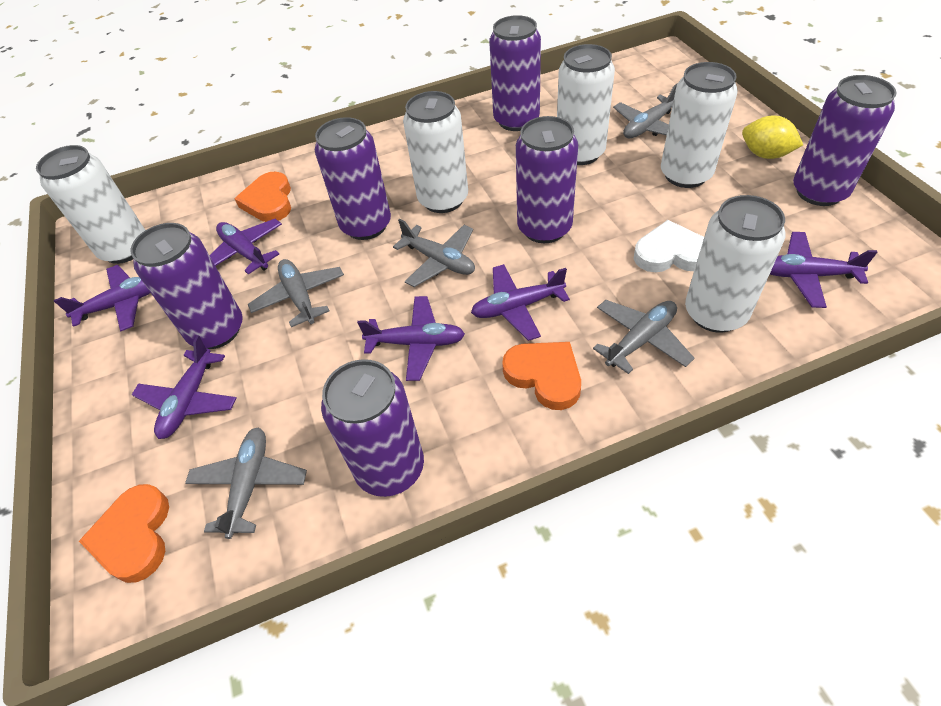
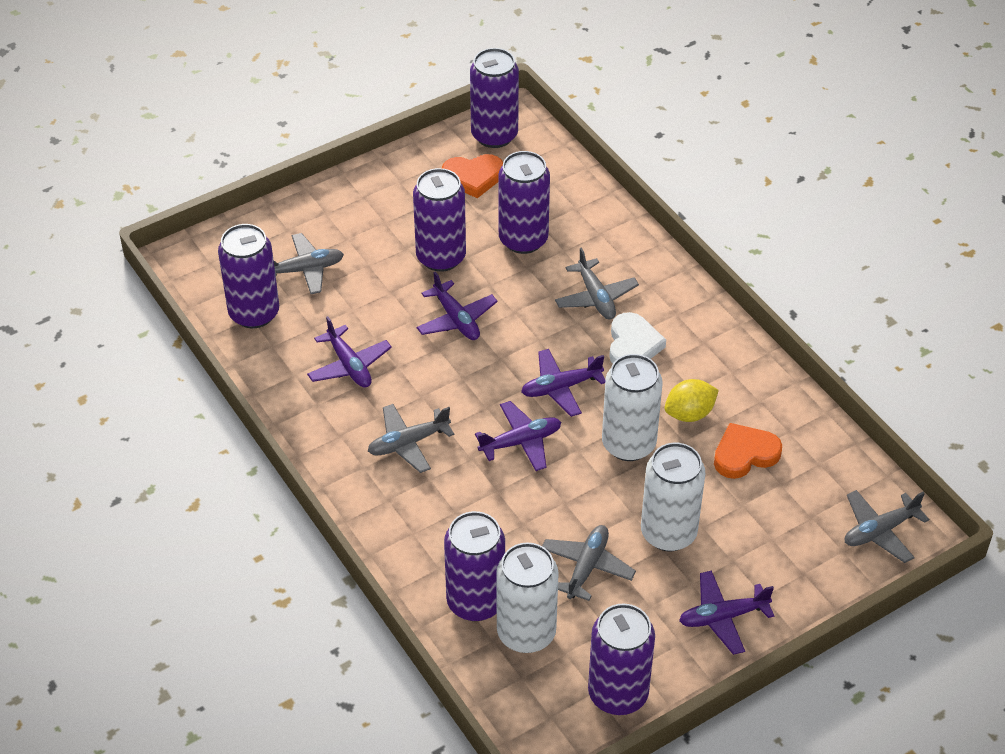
orange heart: [79,484,169,583] [234,172,291,222] [502,342,581,410] = 3 -> [442,154,503,198] [714,423,782,479] = 2
purple plane: [54,265,150,331] [132,335,237,439] [209,219,282,274] [357,296,465,381] [471,264,570,341] [770,232,877,308] = 6 -> [307,316,392,388] [417,272,498,340] [475,401,561,471] [521,349,605,417] [679,571,774,655] = 5
white can: [36,145,145,264] [403,91,468,213] [557,44,615,165] [661,62,738,188] [685,195,785,332] = 5 -> [496,542,559,653] [602,354,663,461] [641,443,705,551] = 3

